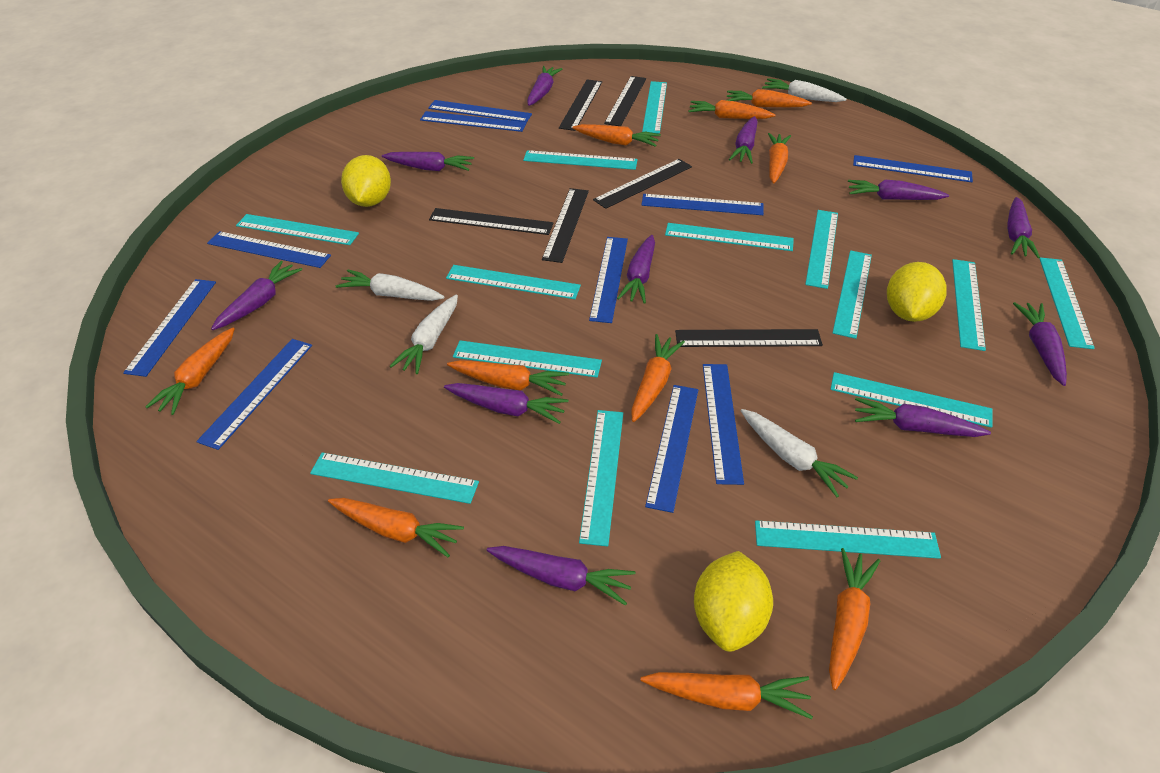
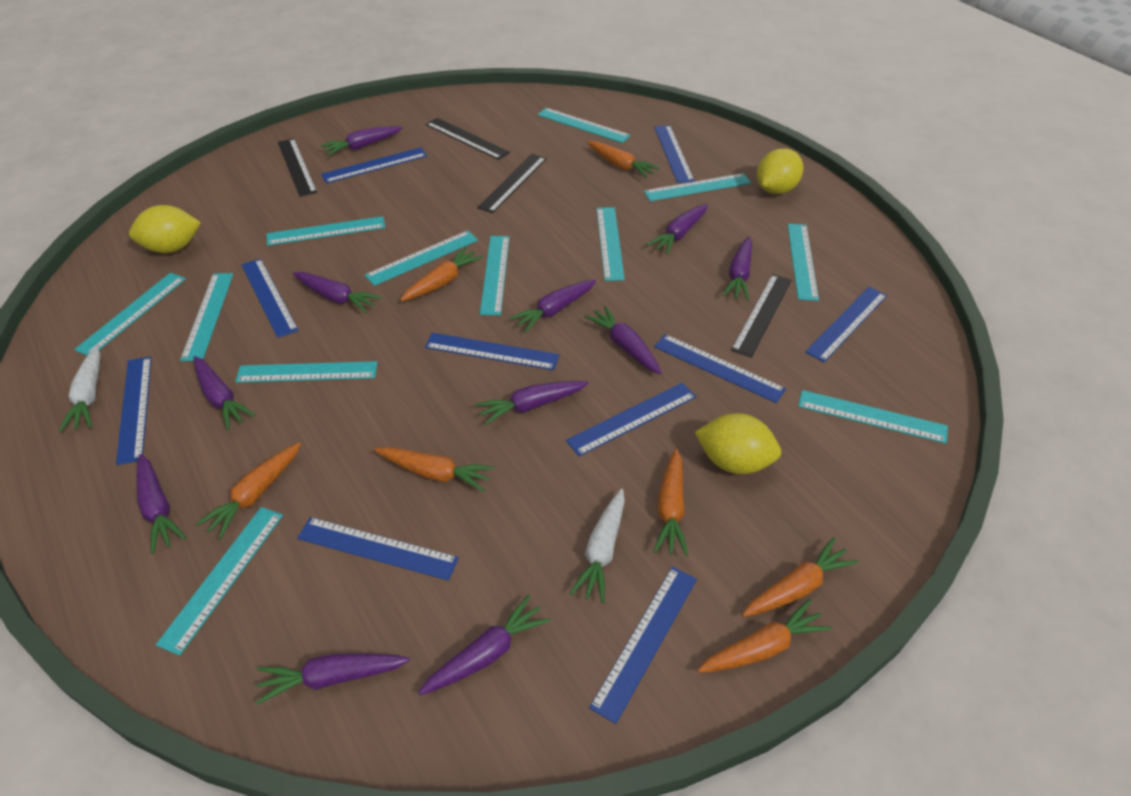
black ruler: [429,208,553,235] [542,188,589,263] [559,79,602,131] [593,159,692,209] [604,76,646,126] [675,329,823,347] = 6 -> [278,139,317,197] [426,118,510,160] [477,154,547,213] [731,274,792,358] = 4
orange carrot: [145,328,235,415] [328,498,464,557] [447,360,569,396] [572,124,661,147] [631,334,685,422] [640,672,813,719] [689,100,776,119] [727,89,812,108] [768,133,791,184] [829,548,880,690] = 10 -> [196,442,301,539] [374,447,494,492] [400,247,483,301] [587,141,660,178] [653,449,688,556] [697,599,832,673] [742,537,859,617] = 7
turquoise ruler: [236,214,359,245] [310,452,479,504] [446,265,581,299] [453,340,602,378] [523,150,638,170] [579,410,623,546] [642,81,667,134] [665,223,794,251] [755,520,941,559] [805,210,838,289] [831,372,993,428] [833,250,872,339] [952,259,986,351] [1039,258,1095,349] = 14 -> [74,273,186,355] [156,507,283,656] [180,273,233,361] [235,361,377,383] [267,216,385,246] [365,230,478,286] [480,236,509,315] [538,108,631,143] [596,207,625,281] [644,173,751,201] [788,224,819,301] [798,390,948,444] = 12
white carrot: [336,270,444,301] [390,294,458,374] [741,409,858,497] [762,78,847,102] = 4 -> [59,346,101,432] [569,488,625,603] = 2

